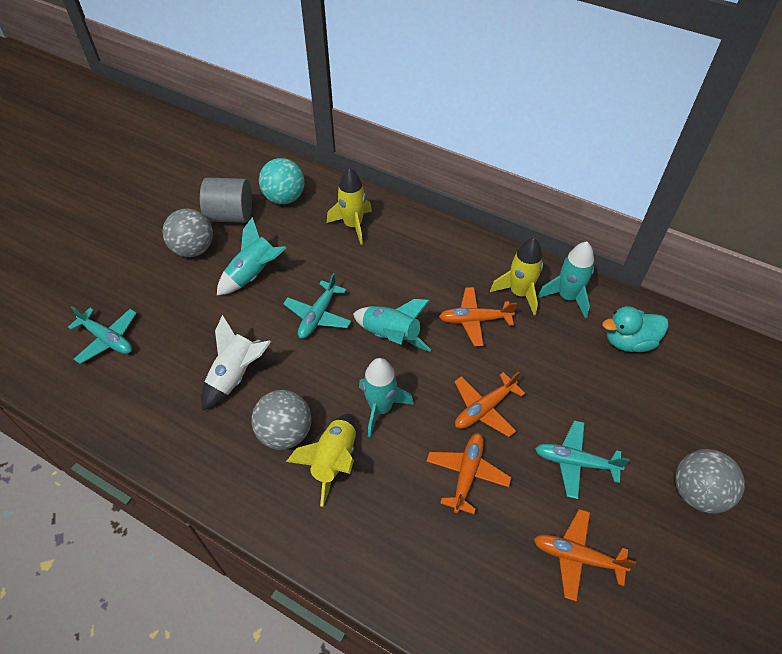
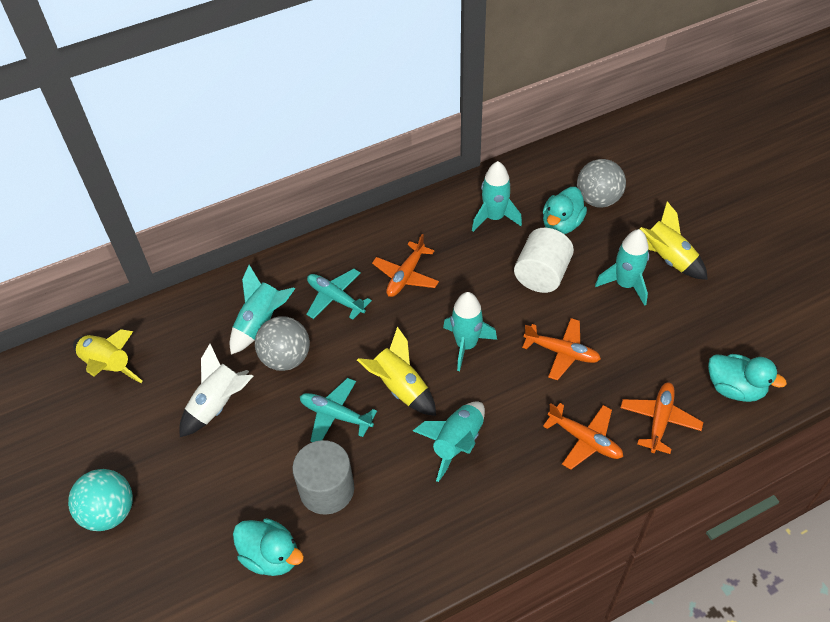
grey ball: [162,209,213,257] [251,390,311,450] [675,449,745,514] = 3 -> [255,316,310,371] [577,159,626,208] = 2
turquoise duck: [603,306,668,352] = 1 -> [233,518,304,576] [543,187,587,234] [708,354,787,402] = 3
turquoise plane: [68,306,137,364] [283,273,352,339] [535,420,630,499] = 3 -> [300,378,377,442] [306,269,372,320] = 2
turquoise rocket: [217,217,286,295] [353,299,431,352] [359,358,413,438] [538,242,594,318] = 4 -> [230,265,295,355] [413,402,485,482] [443,292,497,371] [472,161,522,232] [595,229,649,306] = 5
white cylinder: none = 0 -> [514,228,574,293] = 1

